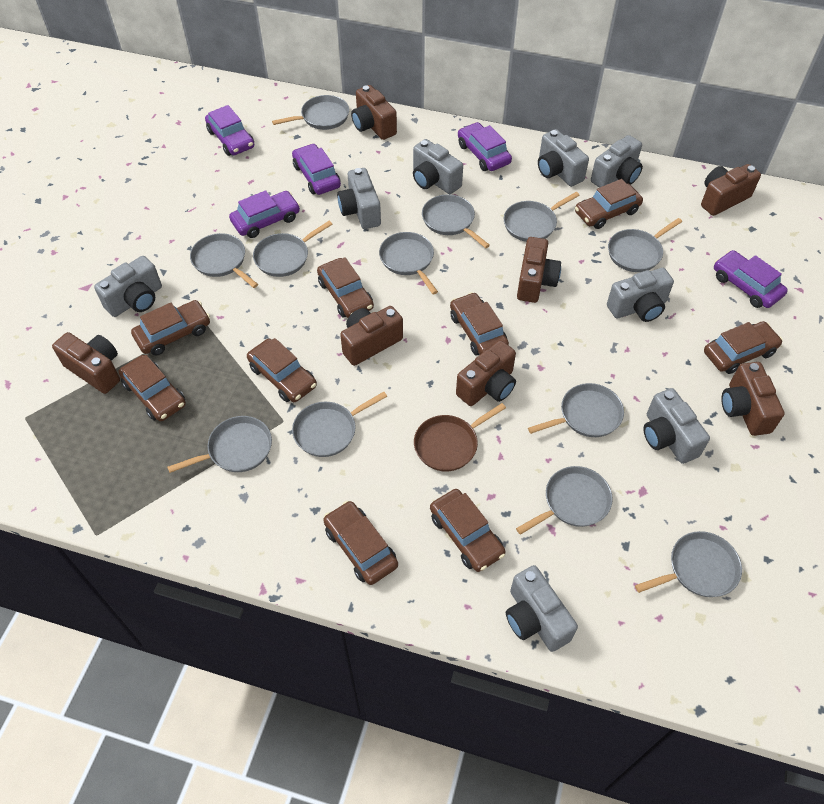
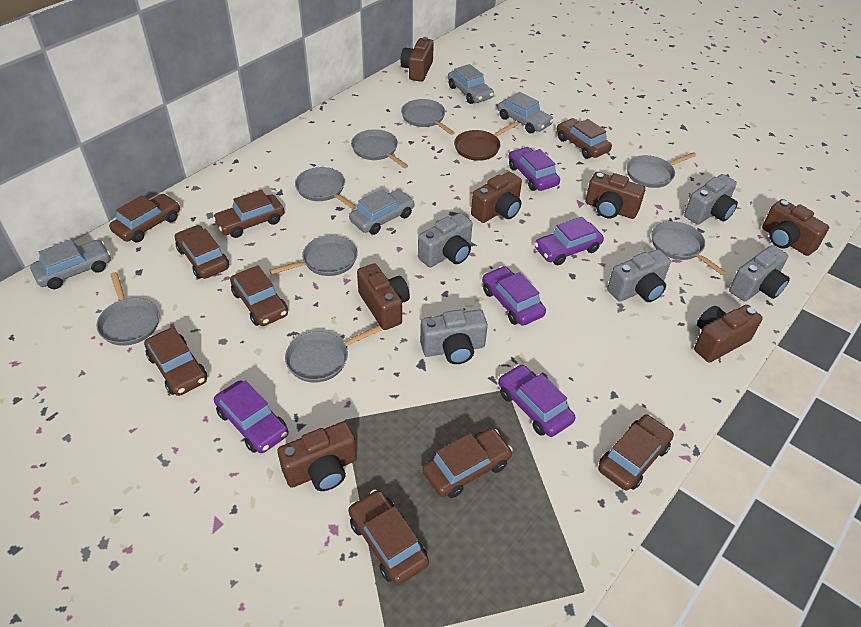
grey camera: [94,256,162,317] [337,168,381,229] [413,139,463,194] [506,565,578,652] [538,129,589,187] [591,135,643,188] [607,268,674,322] [643,388,710,464] = 8 -> [418,213,473,267] [420,310,488,364] [607,249,671,302] [684,174,738,224] [729,245,790,301] = 5
grey car: none = 0 -> [30,240,111,289] [349,189,415,235] [448,64,494,104] [498,92,553,133] = 4
grey pan: [167,416,272,473] [190,233,258,288] [253,221,333,277] [272,95,349,130] [292,392,387,457] [379,232,438,294] [422,194,490,248] [504,192,580,242] [516,466,613,534] [528,383,624,437] [608,218,682,272] [635,531,742,597] = 12 -> [96,272,159,346] [269,235,357,276] [285,325,382,383] [295,167,357,210] [351,129,408,168] [401,99,455,135] [627,152,696,188] [652,221,726,275] = 8

